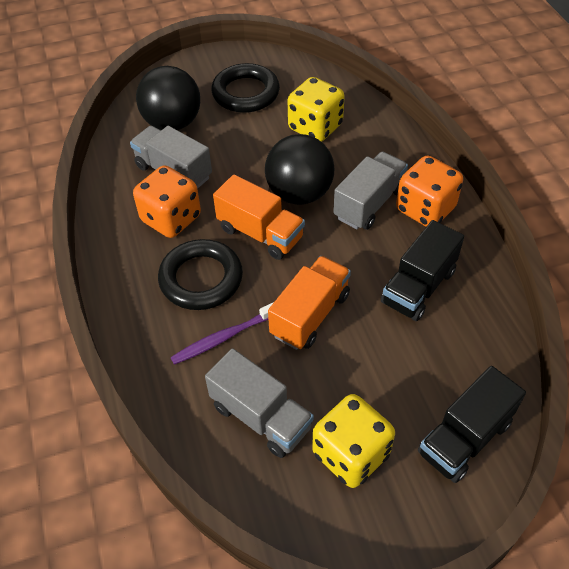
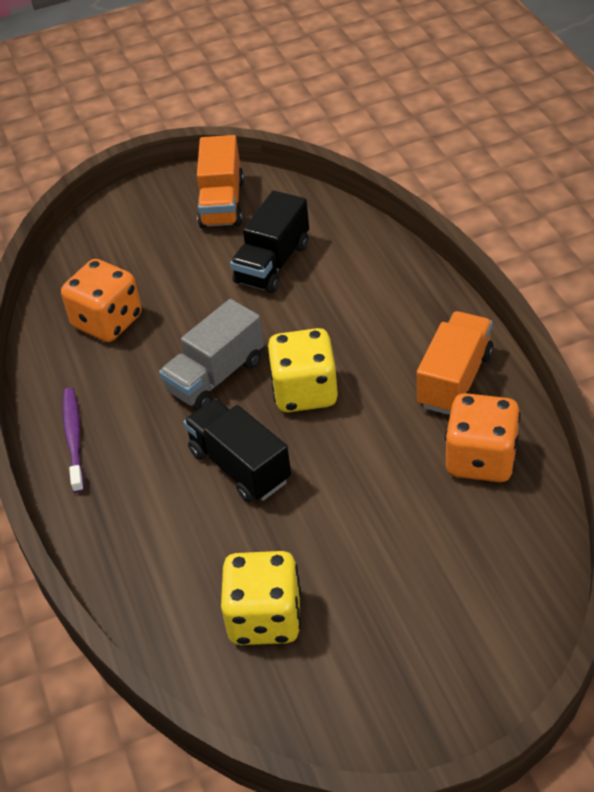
black ball: [136,66,200,130] [265,134,334,205] = 2 -> none = 0
black ring: [158,239,243,310] [211,63,280,113] = 2 -> none = 0
grey truck: [130,126,212,189] [205,348,314,458] [333,152,408,230] = 3 -> [159,299,264,410] = 1

